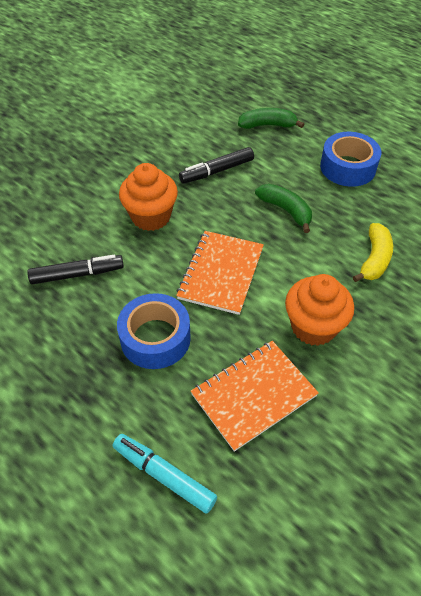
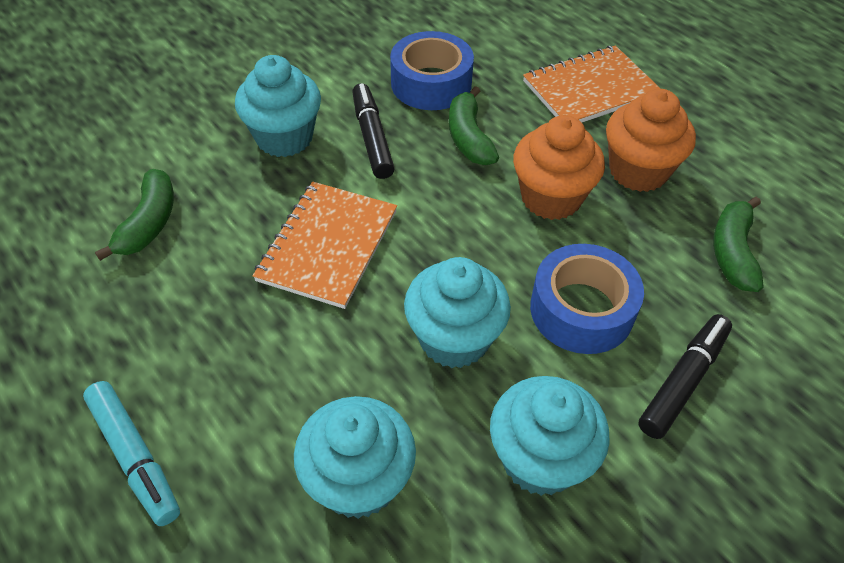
green banana: [238,108,304,129] [255,184,312,233] = 2 -> [95,169,174,261] [449,86,499,165] [713,197,763,292] = 3
turquoise cupcake: none = 0 -> [235,55,321,157] [294,396,416,519] [404,257,511,368] [490,376,610,496] = 4
yellow banana: [353,223,393,282] = 1 -> none = 0

